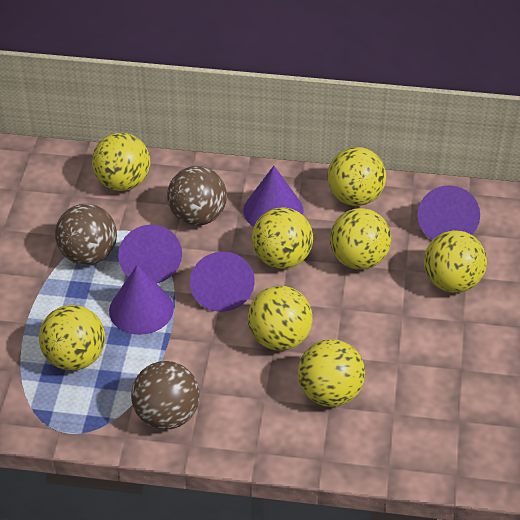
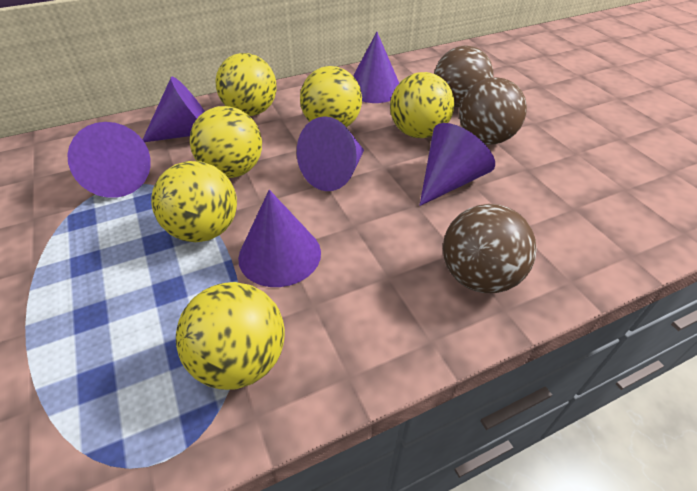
purple cone: [109,265,174,335] [118,225,182,284] [190,252,255,312] [243,166,304,227] [417,185,480,240] = 5 -> [68,122,151,198] [143,76,205,142] [238,190,321,287] [297,116,364,191] [353,32,399,103] [419,123,495,206] = 6
yellow ball: [39,305,105,371] [92,133,150,191] [248,286,313,351] [252,207,313,269] [298,339,365,407] [327,147,386,206] [330,208,391,270] [424,230,487,293] = 8 -> [151,161,237,242] [176,282,285,390] [190,106,262,178] [215,53,277,116] [300,66,362,127] [390,72,454,138] = 6

